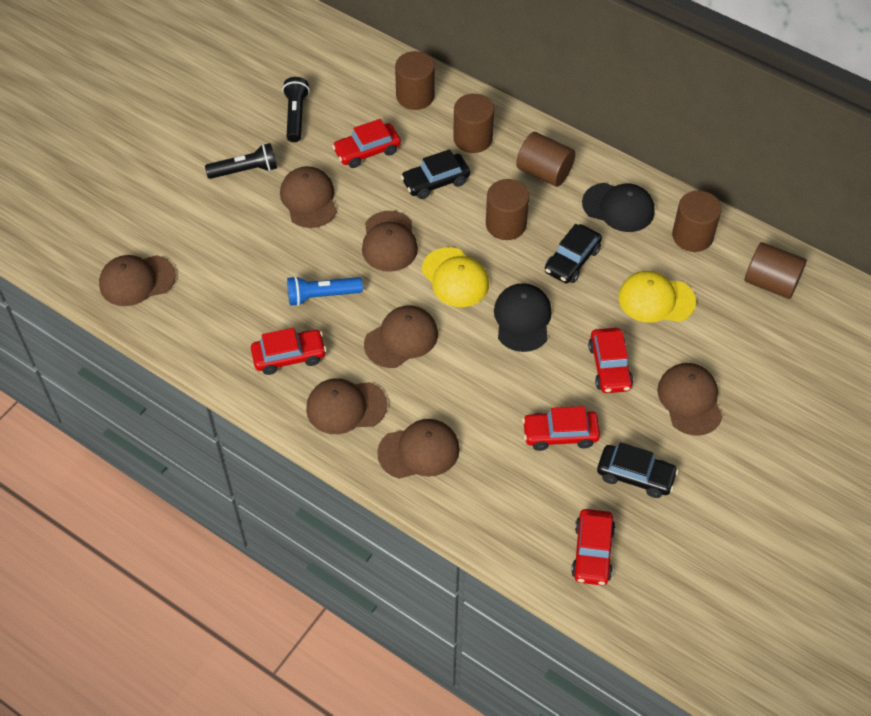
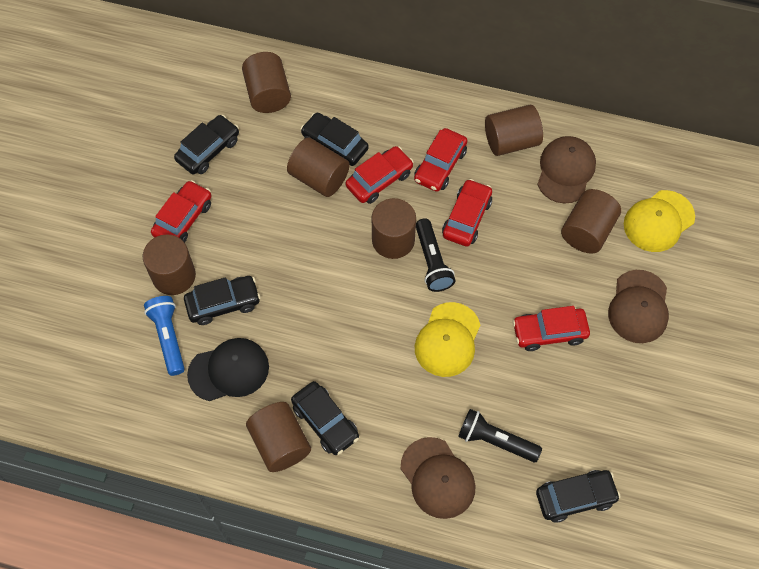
black cap: [494,283,552,352] [582,183,655,232] = 2 -> [187,338,269,401] = 1
black car: [401,149,470,199] [545,224,602,283] [597,442,679,498] = 3 -> [174,115,239,174] [184,276,261,325] [291,381,359,455] [300,113,369,166] [536,470,621,523] = 5
brown cap: [99,255,176,306] [280,166,337,228] [306,378,387,434] [362,211,418,272] [364,306,438,368] [377,419,460,479] [657,363,723,436] = 7 -> [401,437,476,519] [537,136,596,204] [608,270,669,343] = 3
brown cylinder: [395,51,435,110] [453,94,494,153] [486,179,529,240] [516,132,575,187] [672,191,722,252] [745,242,807,299] = 6 -> [143,234,196,295] [242,52,291,113] [246,402,311,472] [287,138,350,197] [372,198,416,259] [485,105,543,156] [561,189,621,254] = 7

